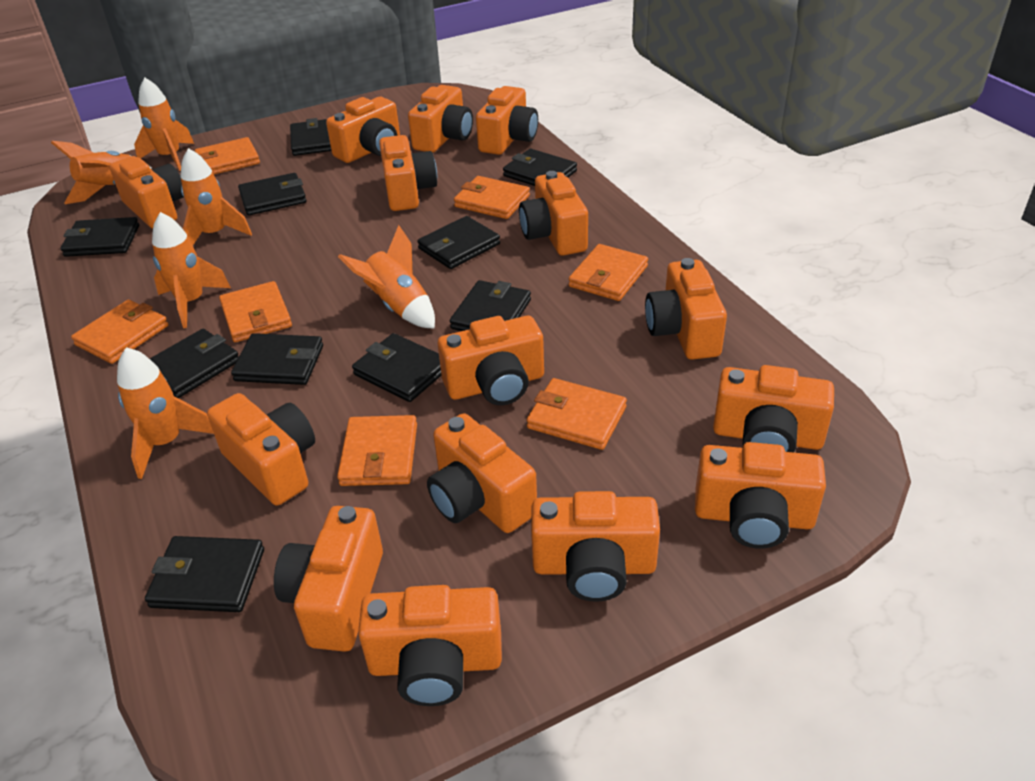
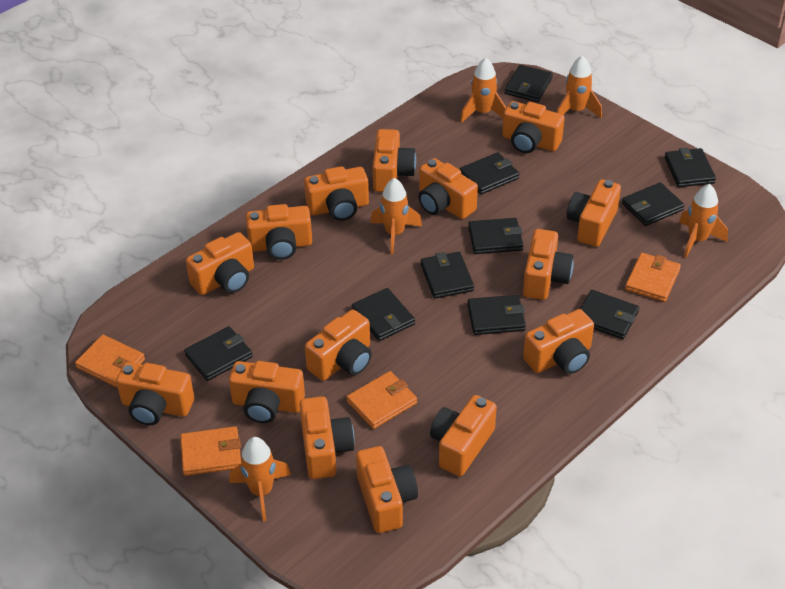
orange rocket: [51,141,152,204] [117,347,214,479] [134,77,194,171] [152,212,231,328] [181,148,252,245] [338,225,435,329] = 6 -> [229,437,291,521] [371,178,422,255] [460,58,506,123] [557,55,602,118] [679,184,728,258] = 5
orange wallet: [71,300,168,364] [194,137,260,174] [219,281,292,342] [337,415,417,486] [454,176,530,219] [527,378,627,450] [569,244,648,301] = 7 -> [75,335,145,388] [180,426,241,476] [347,371,417,429] [625,253,681,302] = 4

